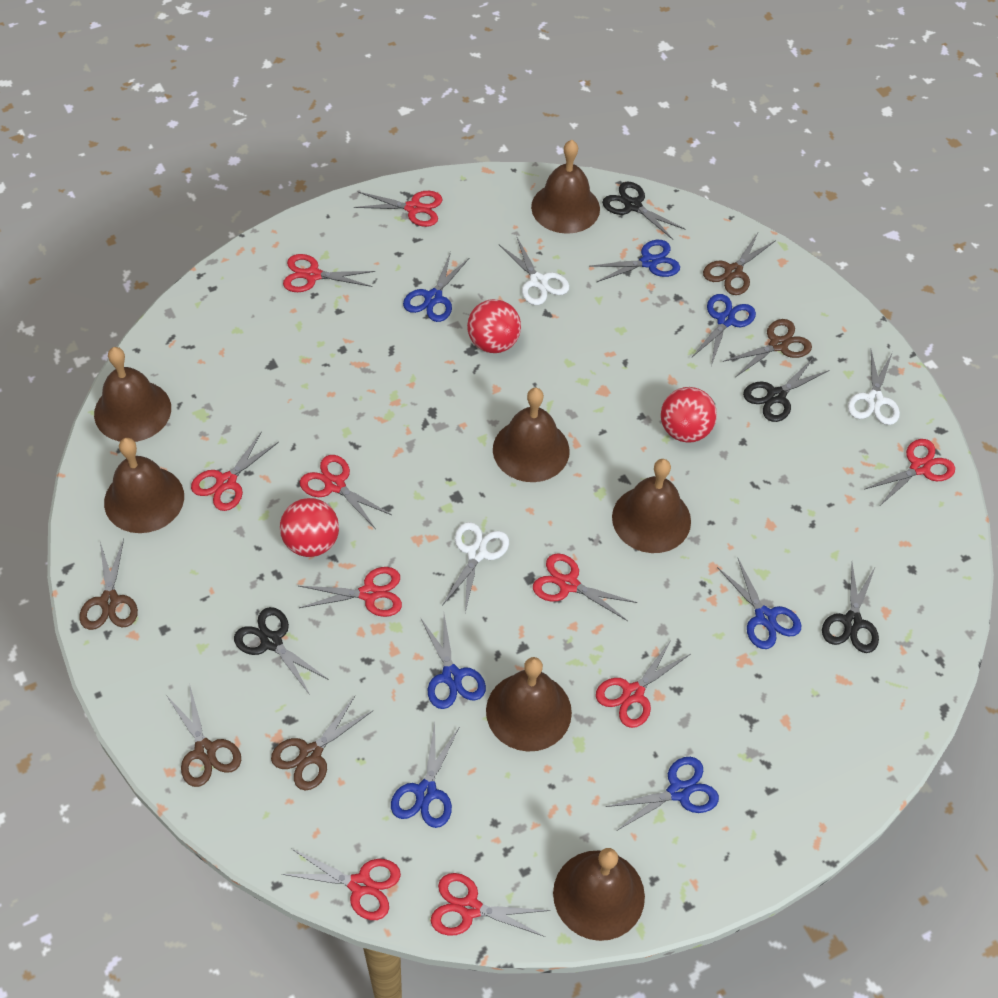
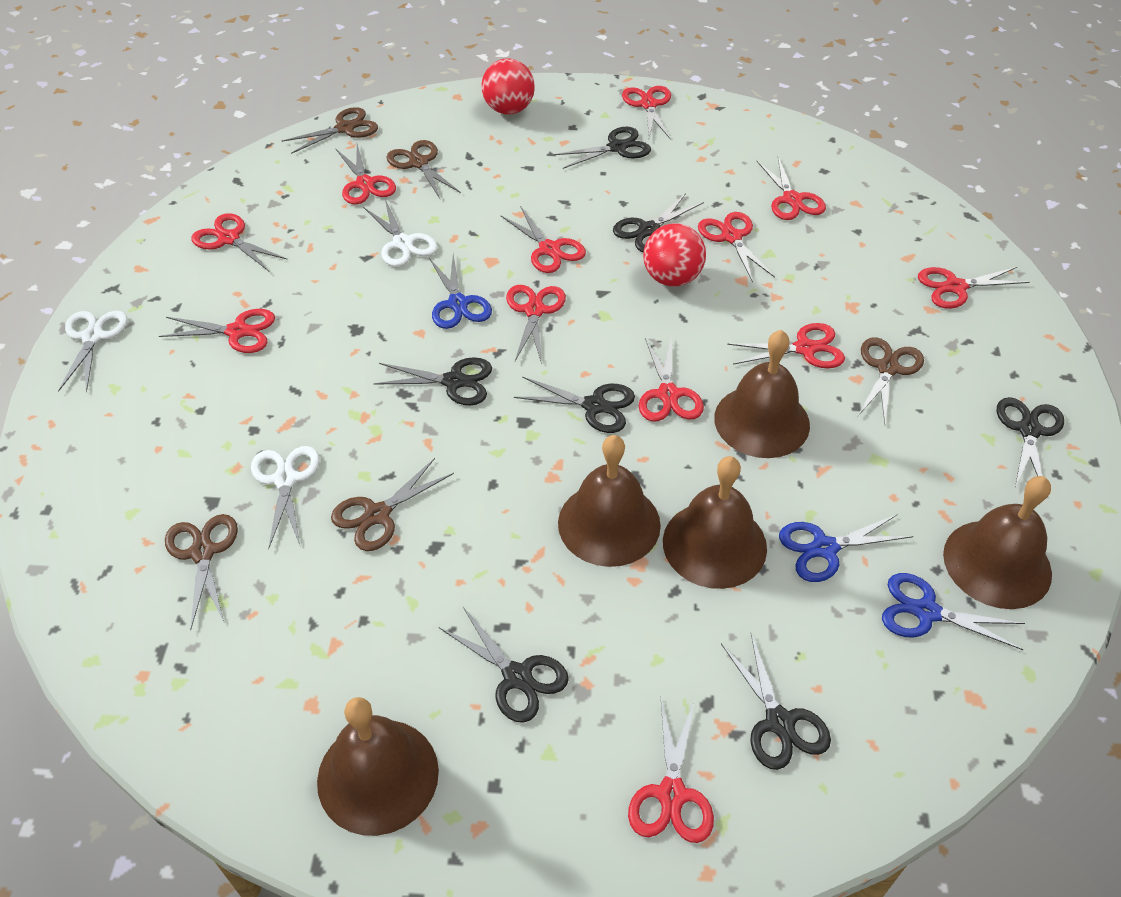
black scissors: [234,607,329,695] [602,182,686,240] [743,359,830,422] [822,563,879,653] = 4 -> [373,357,492,406] [439,607,569,723] [514,377,635,433] [554,127,651,169] [613,193,704,252] [721,633,831,770] [997,397,1064,487] = 7
blue scissors: [391,723,459,828] [403,252,469,322] [421,614,486,709] [589,240,680,282] [606,757,719,830] [691,294,756,366] [717,557,802,649] = 7 -> [429,254,492,329] [779,514,914,582] [882,573,1025,650] = 3
brown bell: [94,347,171,442] [104,438,184,533] [486,657,572,752] [493,388,570,482] [531,140,600,234] [553,848,645,941] [612,459,691,553] = 7 -> [317,697,439,836] [558,435,661,567] [663,456,767,589] [714,330,810,458] [943,476,1052,609] = 5
red ball: [280,498,339,557] [467,299,521,353] [661,387,717,443] = 3 -> [481,58,535,115] [643,223,706,287] = 2
red scissors: [191,431,279,511] [282,849,401,920] [283,254,375,292] [299,567,402,617] [300,455,392,529] [353,191,442,227] [431,873,550,937] [533,553,638,621] [596,639,690,728] [865,439,955,505] = 10 -> [159,309,275,353] [191,213,287,271] [335,144,396,205] [501,206,586,273] [506,285,566,364] [622,86,671,140] [628,699,714,843] [639,336,704,422] [698,212,775,283] [727,323,845,368] [757,157,826,220] [918,267,1030,309] = 12

